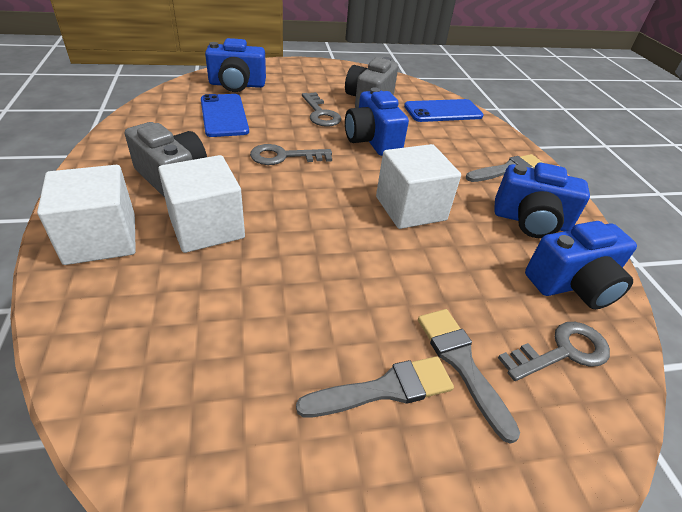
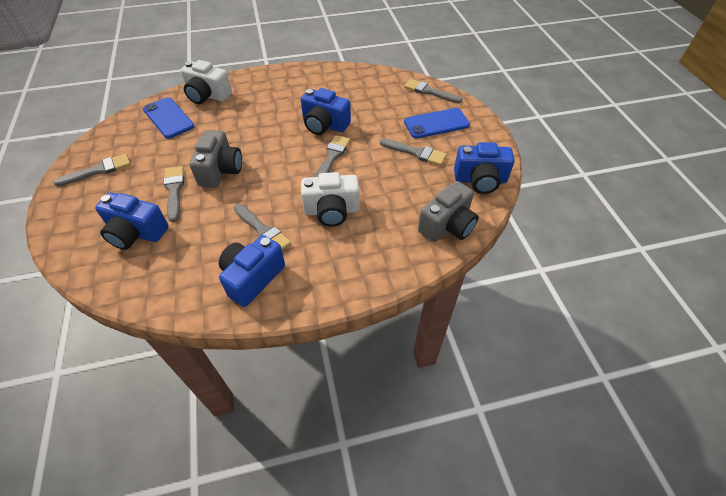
grey brush: [296,356,454,417] [418,309,520,444] [466,154,543,182] = 3 -> [54,153,131,186] [163,166,184,222] [234,204,291,250] [314,135,350,177] [380,138,447,166] [404,79,463,103] = 6
grey key: [250,144,332,165] [302,92,341,127] [498,322,610,381] = 3 -> none = 0
white camera: none = 0 -> [181,60,232,104] [301,172,360,227] = 2
white cube: [37,165,136,265] [158,155,245,253] [376,144,461,229] = 3 -> none = 0

